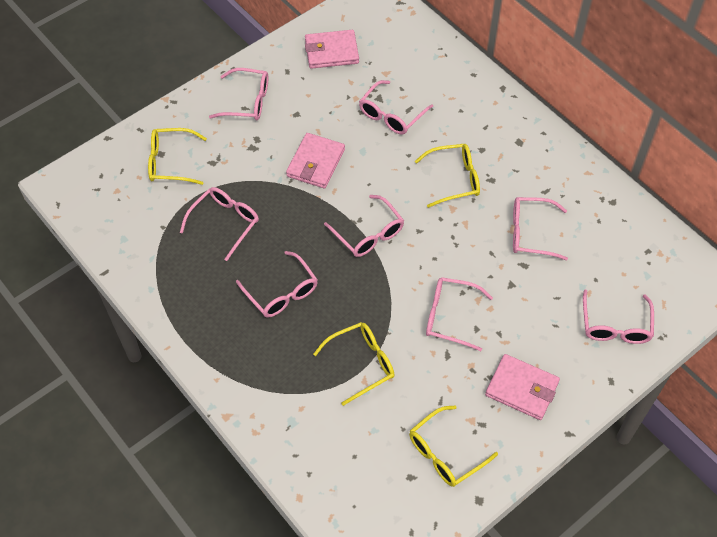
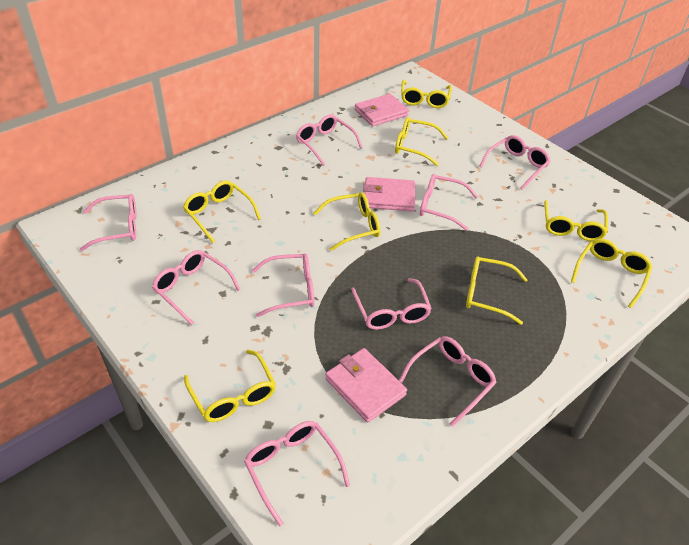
pink glasses: [180,187,259,261] [209,68,268,120] [236,251,318,318] [324,195,404,257] [359,80,433,135] [426,277,493,351] [513,197,568,260] [583,290,654,344] = 8 -> [80,194,136,251] [152,250,241,325] [244,421,350,526] [252,254,315,317] [296,114,363,166] [351,278,432,330] [399,336,497,427] [420,174,478,231] [479,135,551,189] = 9
yellow glasses: [148,128,207,185] [313,322,394,406] [409,406,498,487] [415,144,480,208] = 4 -> [183,180,261,243] [184,350,276,422] [314,192,380,251] [395,117,448,166] [401,80,452,108] [466,256,528,325] [544,200,608,241] [571,239,652,308] = 8

